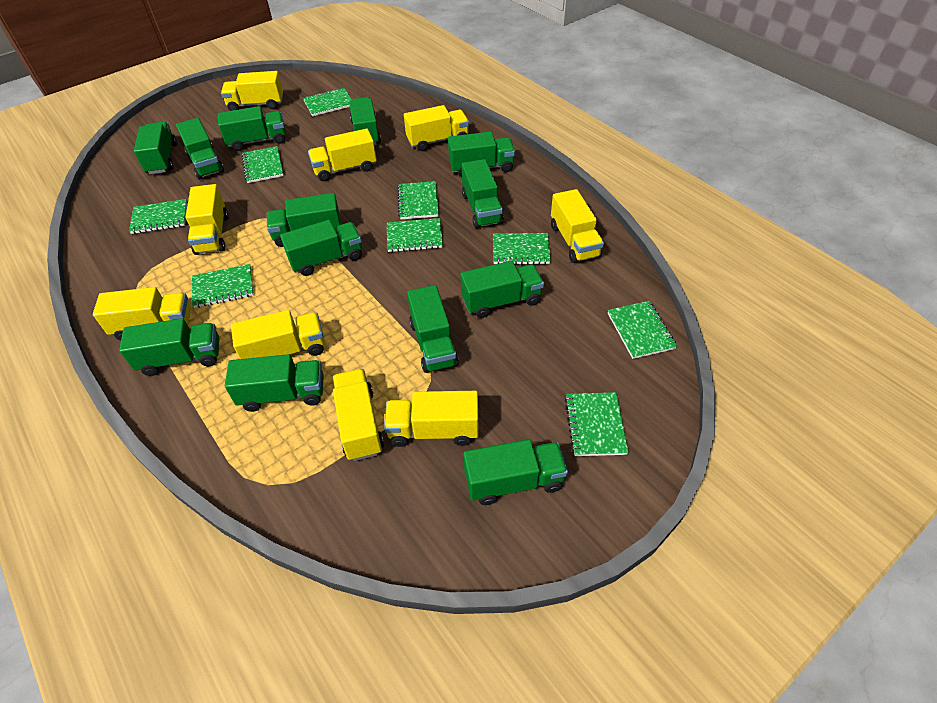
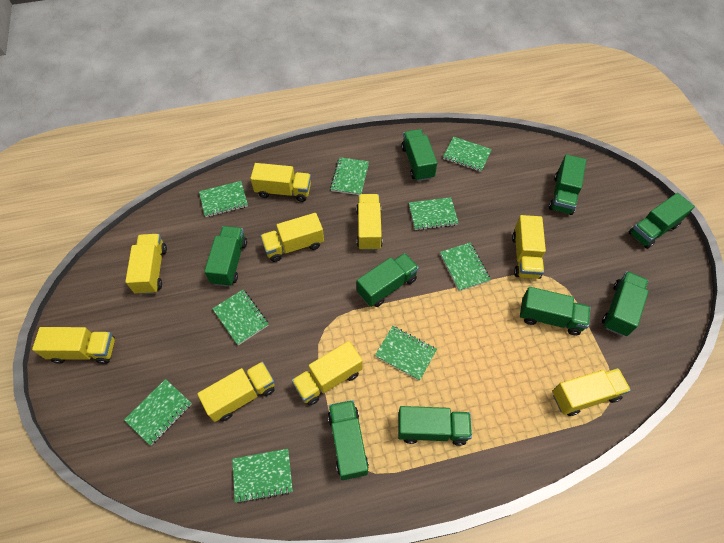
green truck: [119,318,219,376] [134,122,177,174] [176,118,224,179] [218,106,286,151] [225,354,324,412] [267,193,341,247] [280,220,362,276] [349,97,381,145] [407,285,459,373] [448,132,515,177] [460,261,544,318] [462,159,504,228] [463,439,568,505] = 13 -> [204,226,247,287] [328,400,369,480] [357,253,419,307] [398,406,472,446] [401,129,437,181] [520,287,590,335] [549,154,586,215] [602,271,649,336] [628,193,695,249] = 9

